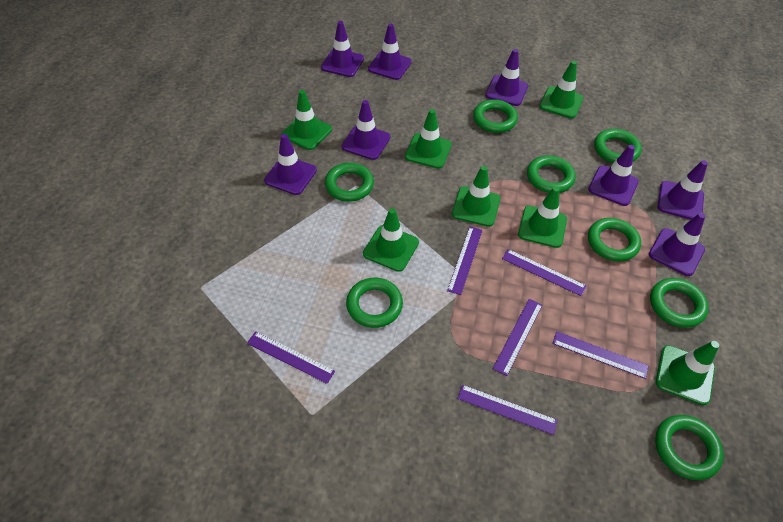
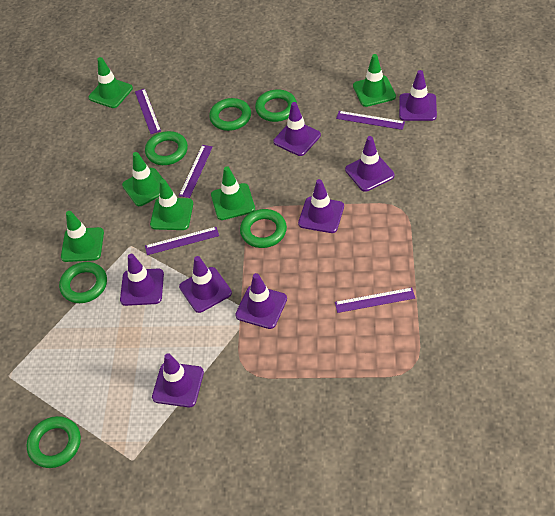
green ring: [325,163,374,202] [346,277,403,328] [473,99,518,133] [527,155,576,193] [588,218,641,262] [594,129,642,163] [650,278,709,328] [655,415,724,480] = 8 -> [27,416,81,468] [59,262,107,303] [145,131,188,165] [209,98,251,131] [240,209,287,248] [255,89,297,122] = 6
green traffic cone: [282,90,332,150] [363,208,419,272] [405,109,452,169] [452,166,501,227] [518,186,567,248] [539,61,583,118] [656,341,719,405] = 7 -> [61,211,104,262] [89,57,133,108] [122,152,163,206] [150,179,193,230] [211,166,255,220] [353,54,396,107] = 6
purple ruler: [247,331,335,384] [447,227,483,295] [457,385,557,435] [493,299,542,376] [502,249,587,296] [553,331,649,379] = 6 -> [135,89,161,134] [145,227,219,255] [179,145,213,198] [335,288,415,313] [336,111,405,130] = 5

